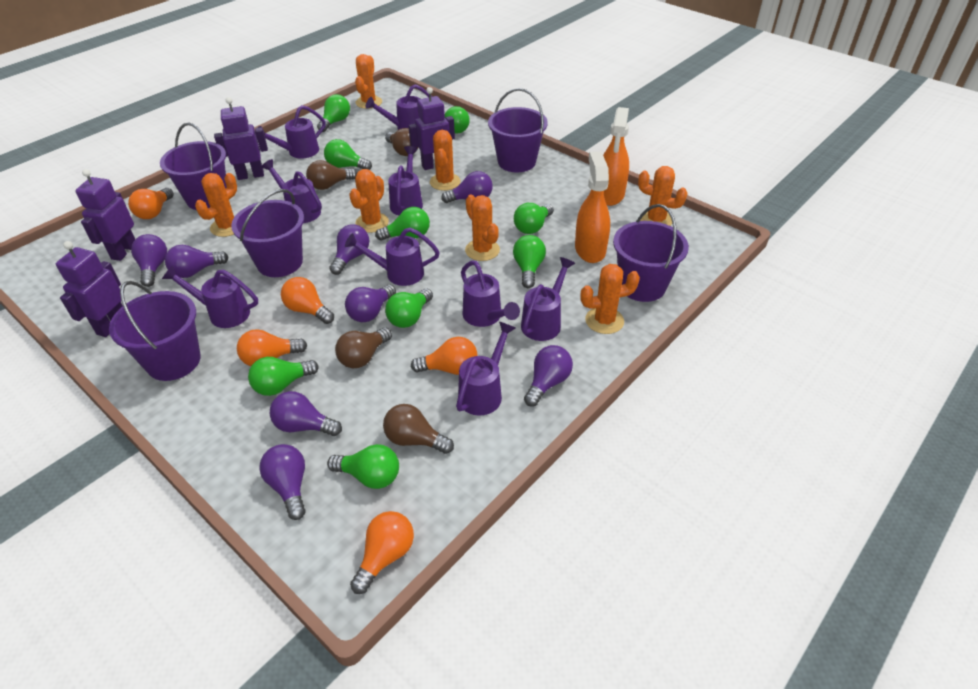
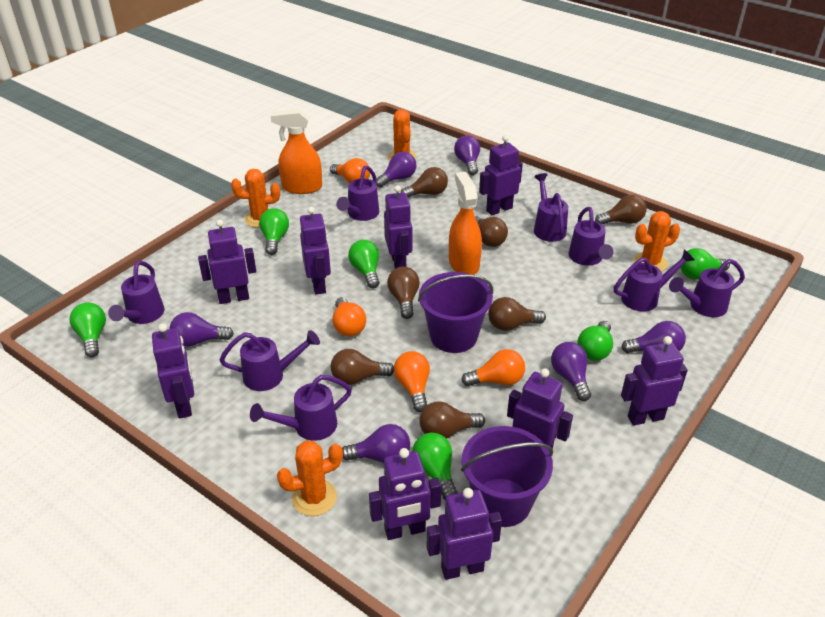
brown light bulb: [306,160,357,190] [335,327,392,368] [383,404,454,454] [385,128,418,156] = 4 -> [331,349,394,385] [387,267,420,319] [401,167,448,197] [419,401,485,439] [475,216,508,247] [488,297,546,331] [595,195,647,224] = 7
green light bulb: [248,357,319,396] [317,94,350,132] [324,139,372,170] [327,444,399,489] [375,207,430,241] [385,288,433,328] [445,106,470,134] [513,235,546,288] [514,203,554,234] = 9 -> [69,302,106,357] [259,208,289,255] [348,240,379,288] [412,432,458,500] [577,321,613,361] [680,248,730,280] = 6
orange cactus: [195,173,237,237] [349,169,389,233] [355,54,382,109] [430,130,461,191] [465,195,500,261] [580,264,640,334] [638,166,688,226] = 7 -> [231,169,280,228] [277,441,343,516] [388,109,416,160] [633,211,680,272] = 4
orange light bulb: [128,188,174,219] [237,329,307,366] [281,277,334,324] [350,511,414,594] [411,337,478,375] = 5 -> [330,158,370,183] [332,297,366,337] [394,351,430,412] [461,349,525,386] = 4
purple bucket: [109,281,201,381] [160,123,226,210] [231,189,304,277] [488,88,548,172] [613,204,689,302] = 5 -> [418,272,493,353] [461,426,553,527] = 2
purple light bulb: [131,234,167,287] [165,245,229,278] [259,444,306,520] [270,391,342,436] [329,224,369,275] [345,285,396,322] [441,171,493,203] [524,345,573,407] = 8 -> [170,312,234,347] [342,424,410,463] [376,152,416,187] [454,135,480,175] [551,342,591,401] [621,321,686,353] = 6
purple robot: [56,241,123,337] [76,169,135,261] [214,97,268,180] [408,87,455,170] = 4 -> [152,324,194,419] [198,219,256,304] [300,207,331,295] [369,448,442,540] [384,185,412,269] [427,488,502,580] [479,135,523,215] [507,368,573,449] [621,336,688,426] = 9
purple watering can: [162,266,258,328] [255,105,326,159] [261,159,322,223] [345,227,440,286] [366,84,432,130] [388,146,423,215] [456,321,516,416] [461,260,520,327] [521,257,575,341] = 9 -> [108,261,164,324] [219,330,320,391] [250,375,352,441] [336,166,379,221] [534,173,568,242] [569,207,614,266] [614,249,695,312] [669,259,745,317] = 8

